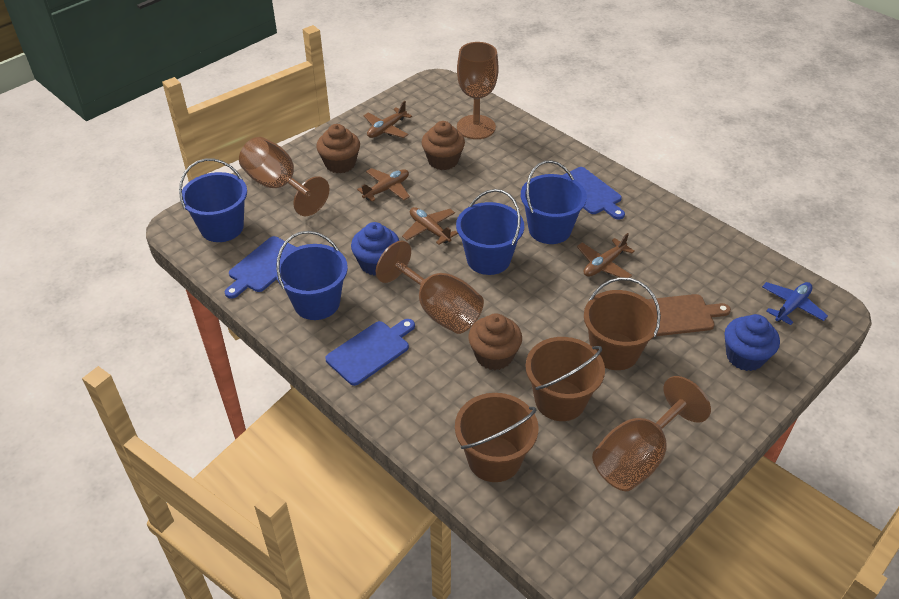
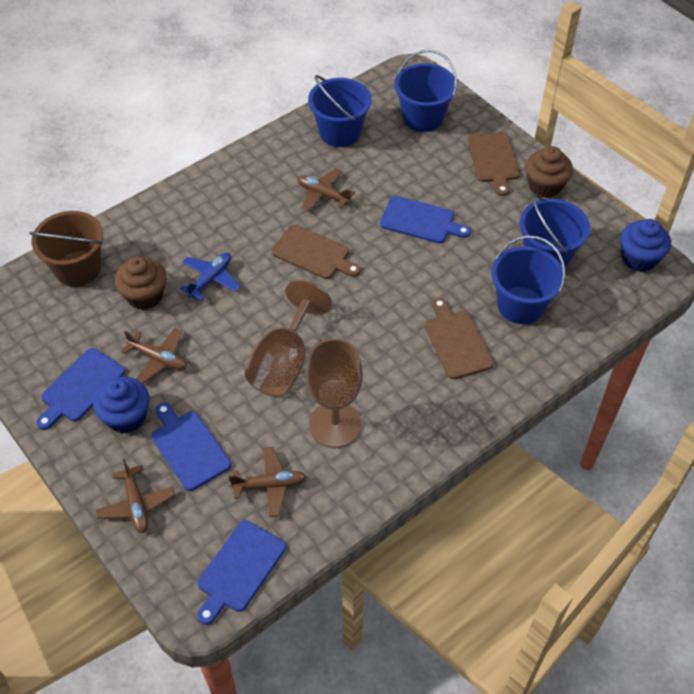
blue cutting board: [225,236,296,299] [325,319,415,386] [563,167,625,220] = 3 -> [36,348,125,430] [151,403,231,491] [197,520,286,625] [380,196,471,243] = 4
brown bucket: [455,393,538,482] [525,337,605,421] [584,277,661,370] = 3 -> [29,211,103,287] = 1
brown cupcake: [316,124,360,173] [422,121,465,170] [468,313,522,370] = 3 -> [115,256,166,310] [525,146,573,198] = 2
brown cutting board: [647,294,731,336] = 1 -> [271,224,361,279] [425,298,494,379] [467,132,520,196] = 3
brown goblet: [239,137,330,216] [376,241,484,334] [457,42,499,139] [592,376,711,491] = 4 -> [245,280,332,396] [306,339,363,448] = 2

